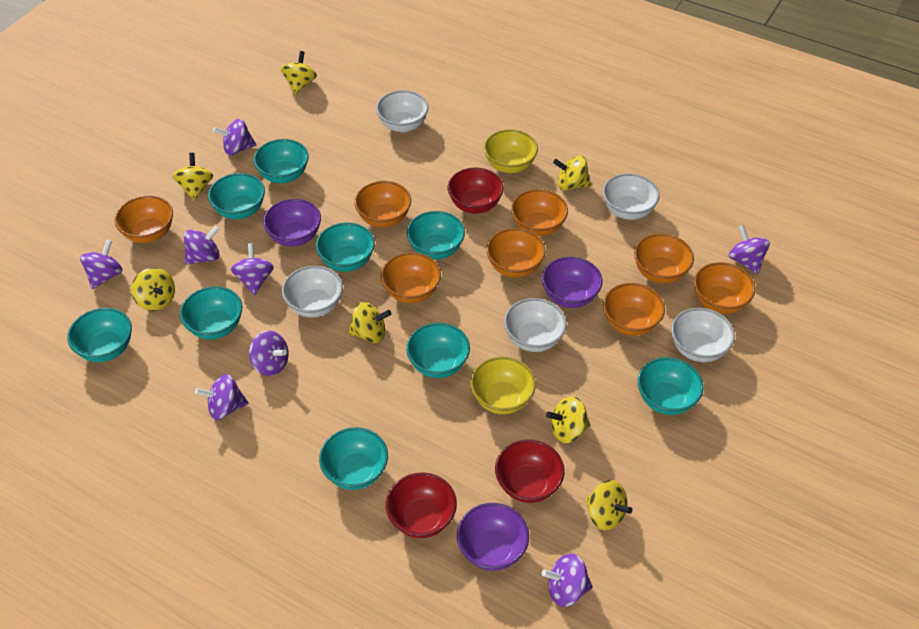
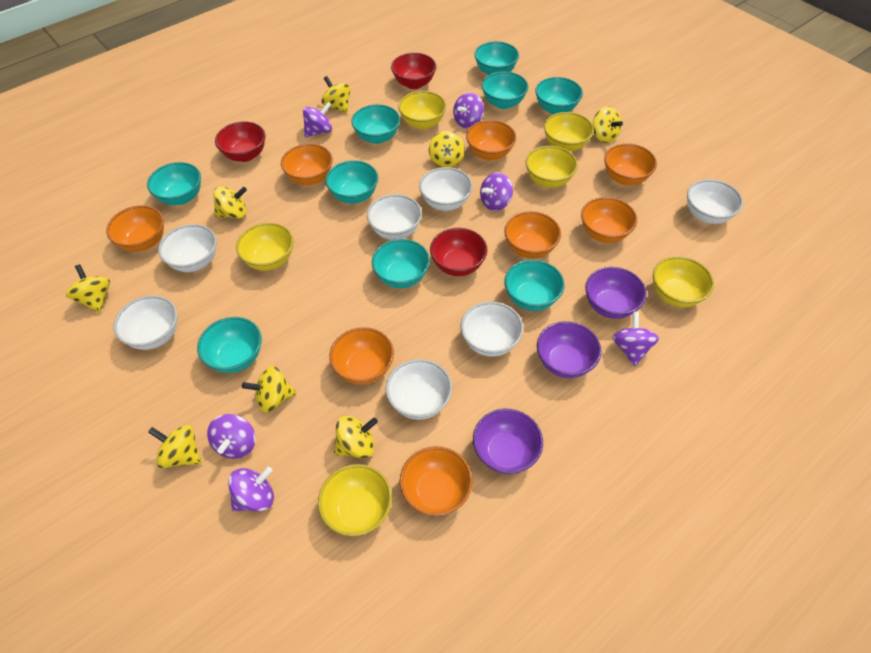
purple spinning top: [80,240,123,289] [184,225,219,265] [195,374,248,420] [213,119,256,155] [231,243,274,295] [249,331,289,376] [542,554,593,607] [729,225,770,274] = 8 -> [207,414,256,459] [228,467,274,511] [303,102,332,137] [453,93,484,128] [480,172,513,211] [612,312,659,366] = 6
white bowl: [282,266,343,317] [376,90,429,132] [504,298,567,352] [603,173,659,220] [671,308,735,362] = 5 -> [114,295,177,350] [158,224,217,272] [367,194,422,240] [386,359,452,420] [419,167,473,211] [460,301,523,357] [687,179,743,224] = 7
yellow bowl: [470,357,536,414] [484,129,538,173] = 2 -> [236,223,294,271] [318,464,392,536] [398,91,446,130] [525,146,578,188] [544,112,594,152] [653,256,714,307] = 6
yellow spinning top: [131,268,175,311] [173,153,213,201] [281,51,317,95] [348,302,391,343] [546,396,591,443] [553,156,591,190] [585,480,632,530] = 7 -> [66,264,110,313] [148,425,202,468] [213,186,247,219] [242,366,296,413] [321,76,351,113] [334,416,378,458] [429,131,465,167] [593,106,623,143] = 8

